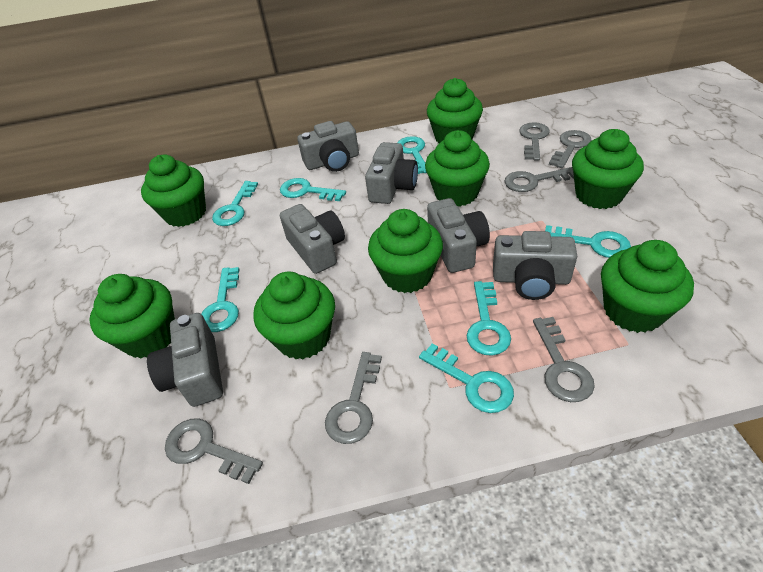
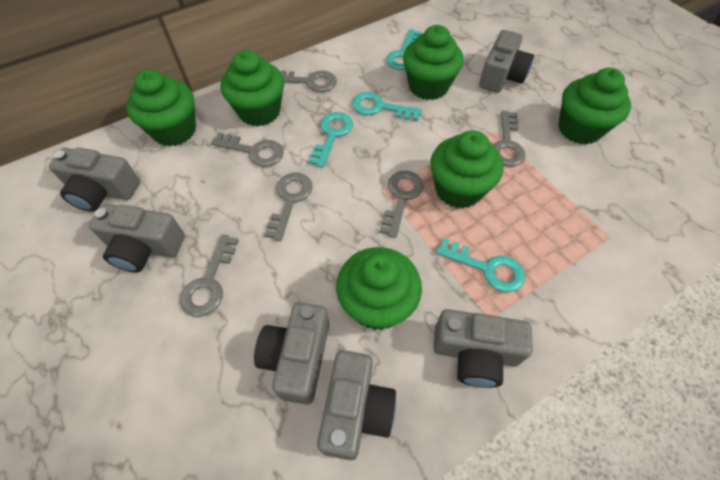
green cupcake: [89,274,175,359] [141,155,206,227] [253,272,335,359] [368,209,443,293] [425,130,490,207] [427,78,483,144] [572,129,644,209] [601,240,694,333] = 8 -> [126,69,196,147] [221,50,284,126] [336,247,422,330] [403,25,464,100] [431,130,503,209] [558,68,631,145] = 6
turquoise key: [201,267,240,332] [212,181,258,226] [280,178,346,201] [397,136,427,174] [419,343,514,413] [466,281,511,356] [545,225,631,258] = 7 -> [309,112,353,168] [352,92,422,121] [386,29,422,70] [436,238,525,292] = 4

